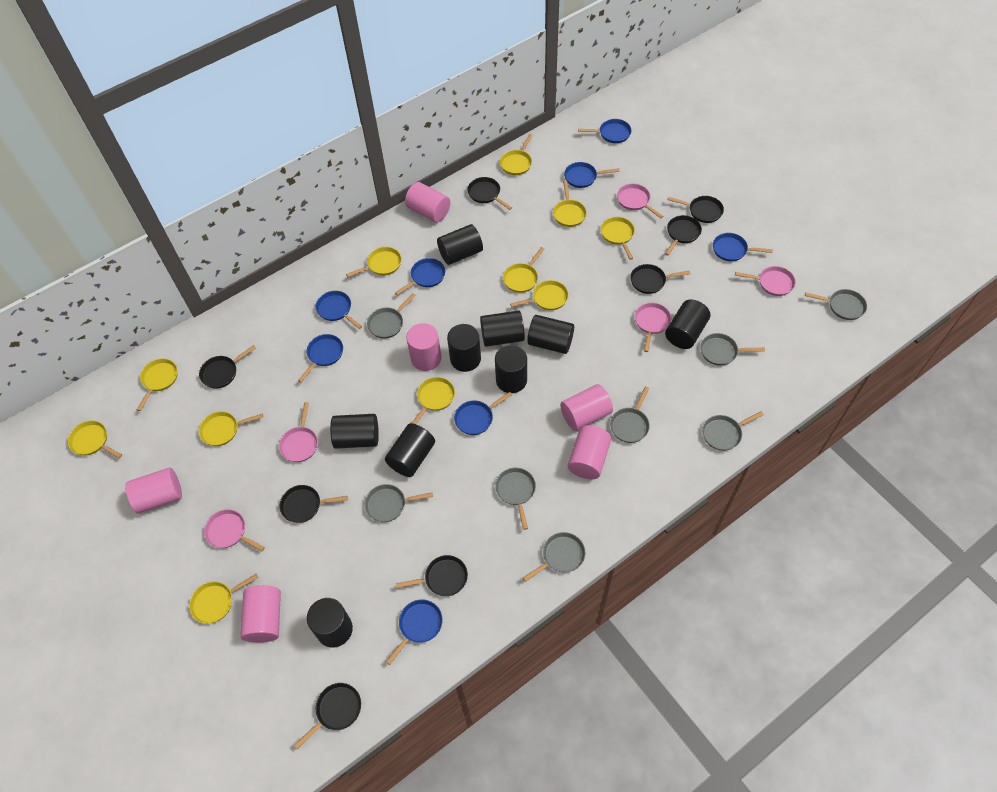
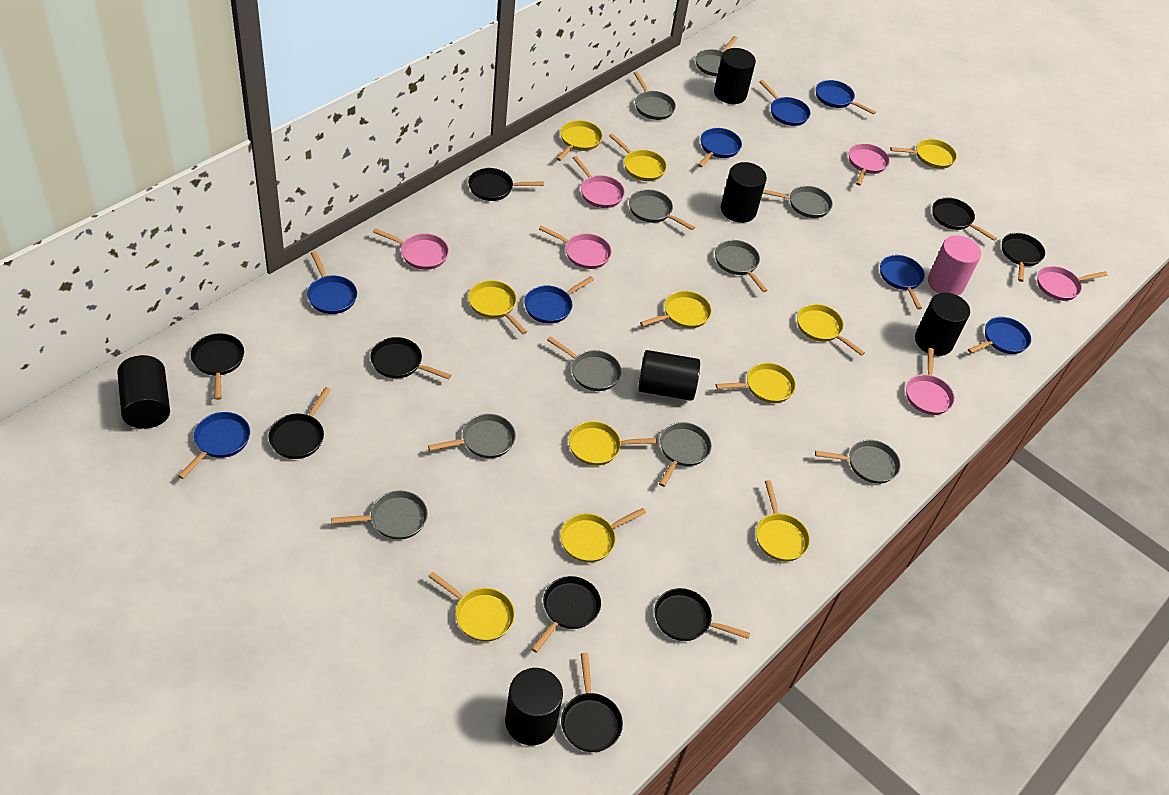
black cylinder: [307,598,353,648] [330,414,379,449] [385,423,435,477] [437,224,483,265] [447,324,481,372] [480,310,525,347] [495,345,527,393] [527,315,574,354] [665,299,711,349] = 9 -> [117,355,170,429] [505,668,563,745] [638,350,700,401] [714,48,756,104] [721,162,767,223] [915,293,970,356] = 6
black pan: [199,345,256,389] [279,485,348,523] [294,683,361,749] [396,555,468,596] [467,177,512,210] [630,264,690,294] [665,215,702,255] [667,196,724,223] = 8 -> [191,334,244,400] [268,387,331,459] [370,337,451,379] [468,168,544,201] [531,576,601,653] [561,653,623,752] [654,588,750,641] [932,198,997,241] [1002,233,1045,282] = 9
grey pan: [365,484,433,522] [367,293,416,339] [495,468,536,530] [523,532,585,582] [610,386,650,443] [700,333,765,366] [702,411,764,451] [805,289,867,320] = 8 -> [331,491,428,540] [428,414,516,458] [547,336,622,391] [629,189,695,230] [634,71,676,120] [659,422,712,487] [695,36,738,76] [715,240,768,292] [763,186,833,218] [815,440,901,484] = 10
pink cylinder: [125,468,182,514] [240,585,281,643] [405,182,450,223] [406,323,442,371] [560,384,613,431] [568,425,611,479] = 6 -> [928,236,981,295] = 1
pink pan: [204,509,265,551] [279,402,318,462] [617,183,663,218] [635,303,671,352] [735,266,796,296] = 5 -> [373,228,449,270] [539,226,612,269] [572,156,625,208] [849,143,890,186] [906,348,955,415] [1037,266,1108,301] = 6

